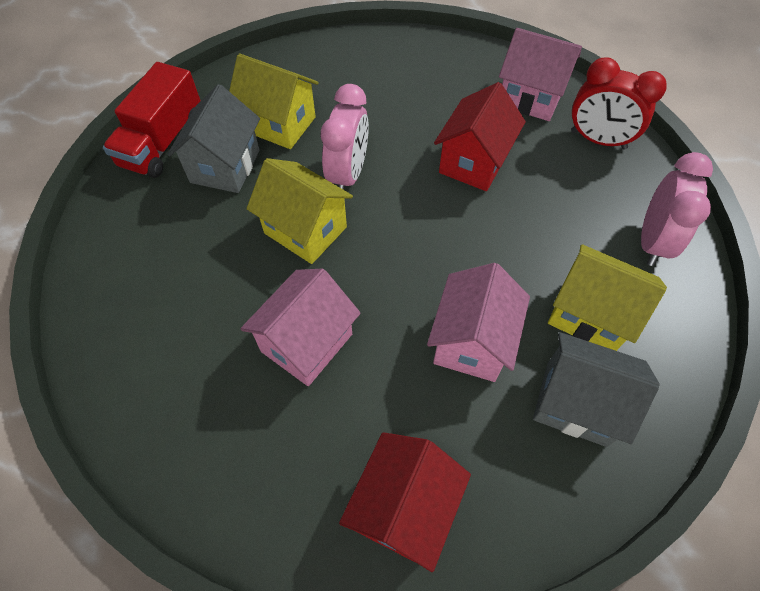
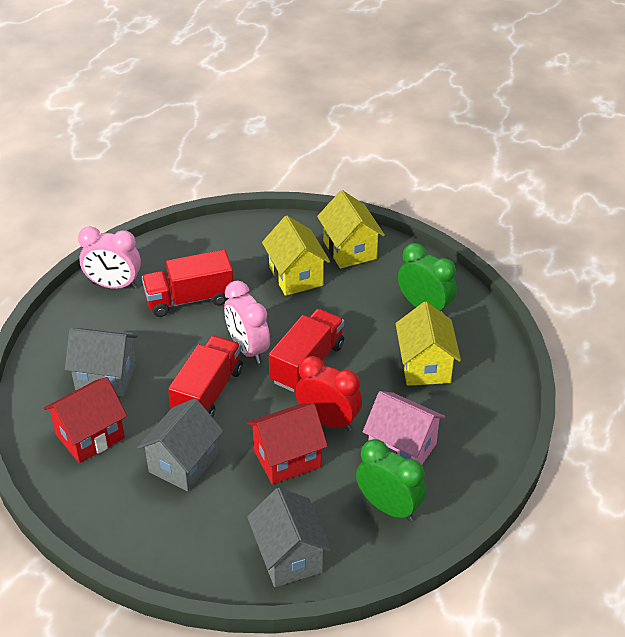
green clock: none = 0 -> [356,439,426,521] [398,243,457,315] = 2
grey house: [167,84,260,193] [533,332,660,447] = 2 -> [65,328,137,396] [137,398,223,491] [247,487,332,587] = 3
pink house: [240,268,361,386] [427,263,530,382] [499,28,582,121] = 3 -> [363,391,446,465] = 1
red truck: [103,62,201,178] = 1 -> [142,250,234,317] [168,336,243,417] [269,309,344,392] = 3

